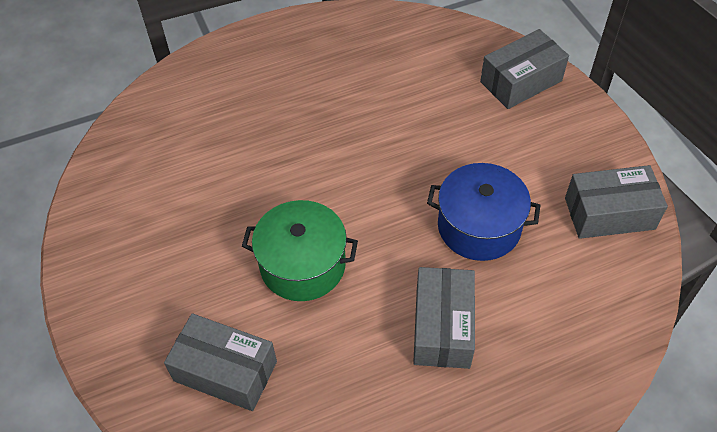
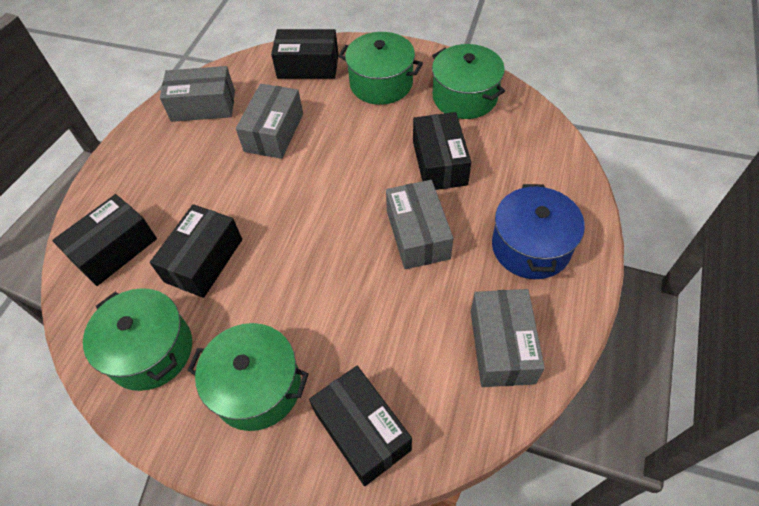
black box: none = 0 -> [52,194,157,286] [150,204,242,298] [271,29,338,79] [309,366,412,486] [413,112,471,190] = 5
green pot: [242,200,358,301] = 1 -> [83,288,192,391] [187,323,309,431] [339,32,423,105] [432,44,505,119] = 4

